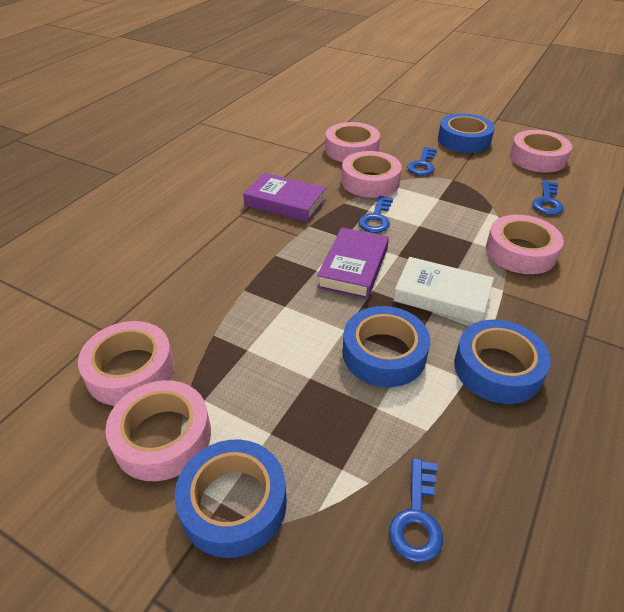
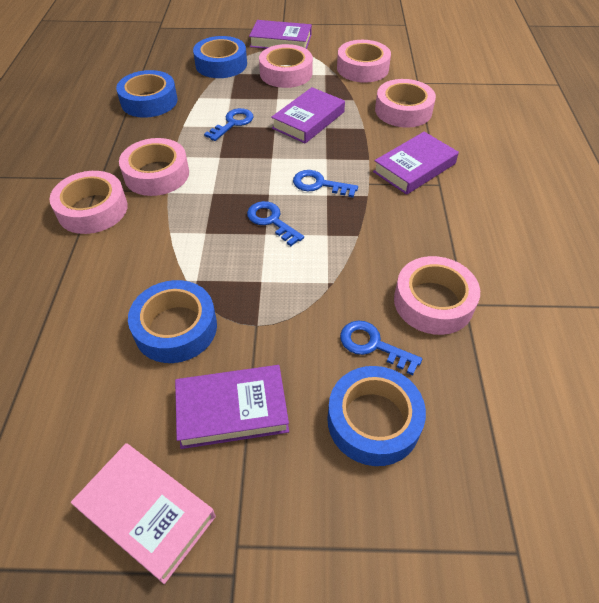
pink book: none = 0 -> [71,443,216,584] = 1
purple book: [243,173,326,222] [317,227,389,299] = 2 -> [175,365,289,449] [249,20,312,49] [271,87,345,144] [373,132,459,195] = 4
white book: [393,257,494,323] = 1 -> none = 0

